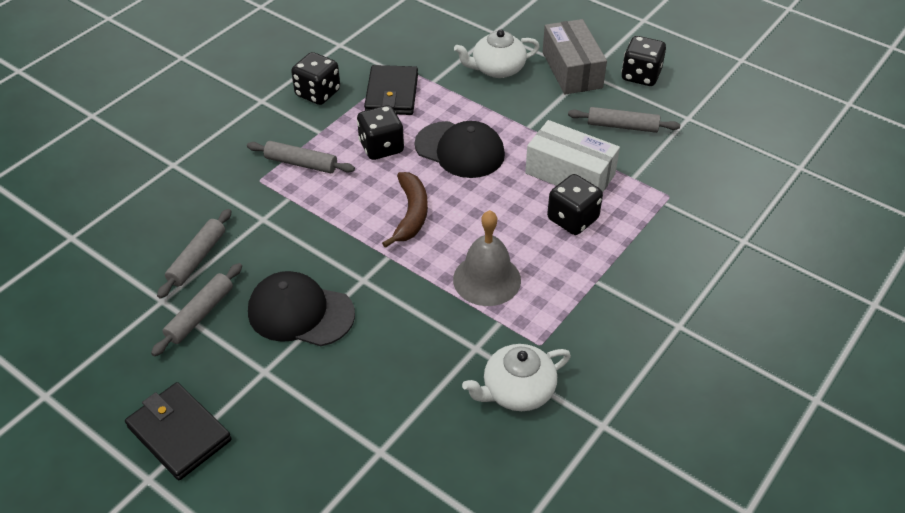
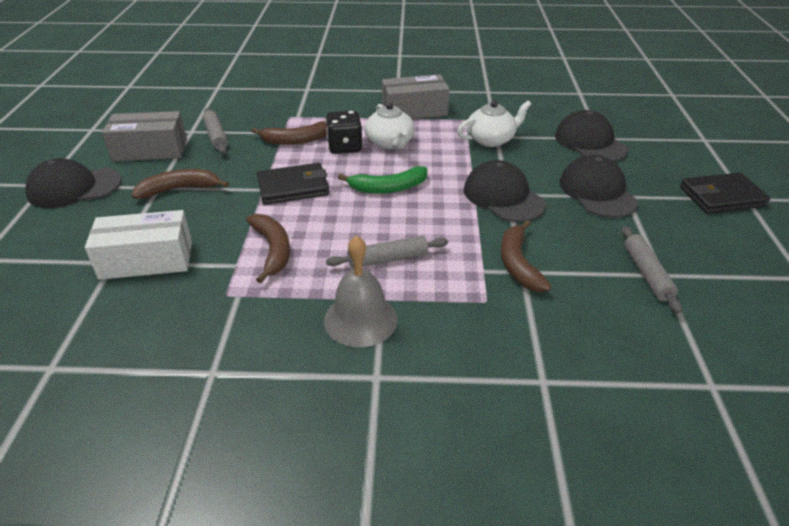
black cap: [248,271,355,346] [414,121,505,178] = 2 -> [25,158,122,208] [464,160,546,222] [555,110,628,162] [559,155,639,218] = 4
black dice: [291,52,340,105] [357,105,404,160] [547,174,603,235] [621,36,666,86] = 4 -> [326,110,363,154] = 1
brown banana: [382,172,428,248] = 1 -> [132,169,229,199] [246,214,290,283] [251,121,327,145] [501,220,551,292] = 4
green banana: none = 0 -> [338,166,427,194] = 1
grey box: [542,19,607,95] = 1 -> [102,111,187,161] [382,74,450,119] = 2
grey rolling pin: [151,263,242,356] [157,209,232,299] [247,141,355,173] [568,107,680,133] = 4 -> [203,108,228,154] [326,236,448,268] [622,226,682,314] = 3

